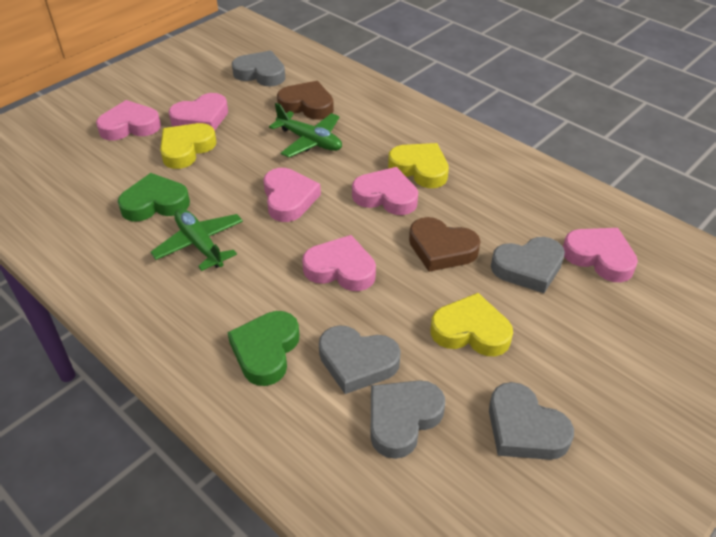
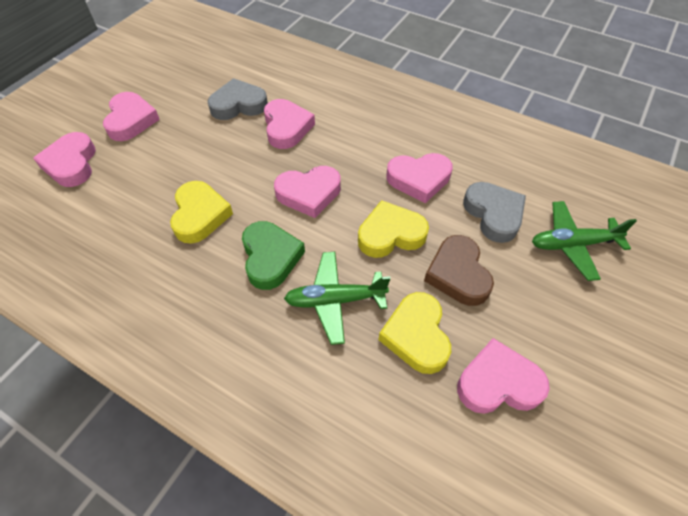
brown heart: [277,81,334,120] [409,217,481,272] = 2 -> [424,235,494,306] = 1
green heart: [118,173,190,221] [227,311,300,386] = 2 -> [242,221,305,290] = 1
grey heart: [232,51,285,86] [319,325,401,394] [371,380,445,459] [489,382,574,460] [491,237,565,293] = 5 -> [208,78,268,120] [463,182,526,243] = 2

